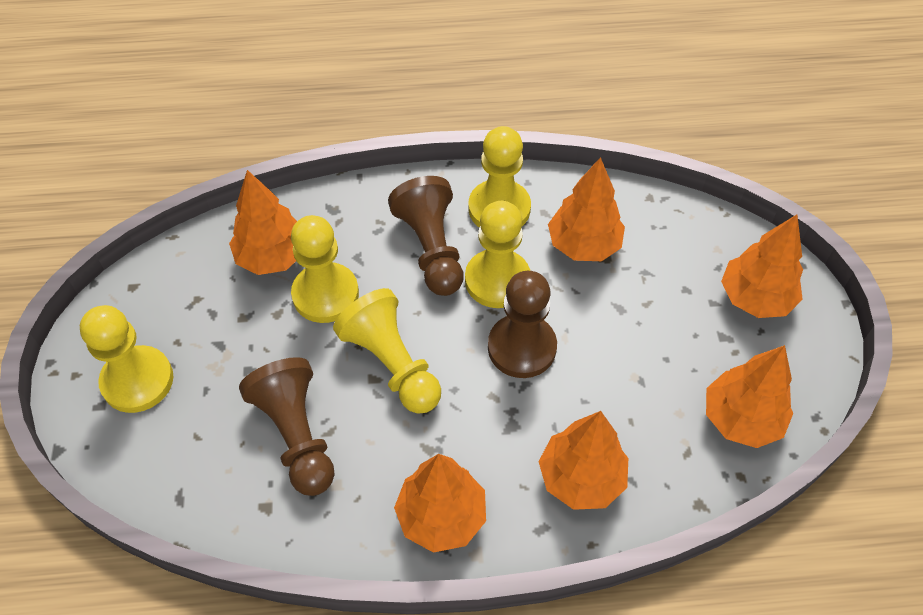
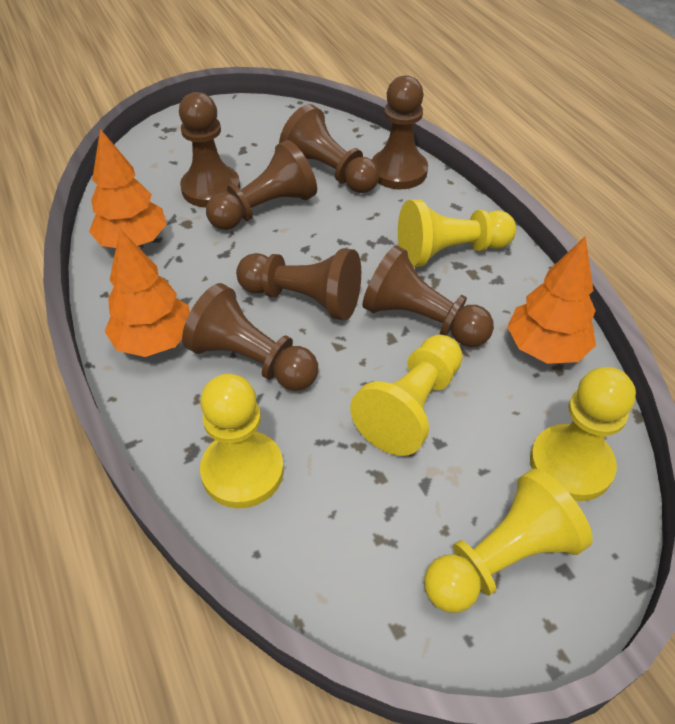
brown pawn: [239,357,335,496] [388,176,463,296] [488,271,557,378] = 3 -> [179,92,240,207] [182,283,318,391] [206,140,317,230] [236,248,361,320] [279,104,380,193] [362,245,494,347] [372,75,428,189] = 7
orange tree: [229,170,297,275] [394,454,486,553] [539,411,628,510] [548,157,625,261] [706,345,793,448] [721,215,803,318] = 6 -> [89,129,167,248] [104,229,190,357] [507,236,596,364] = 3

